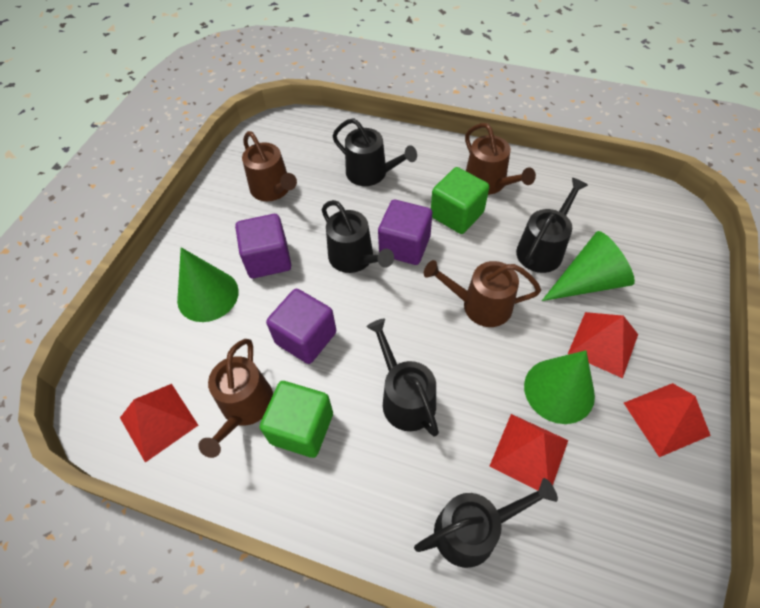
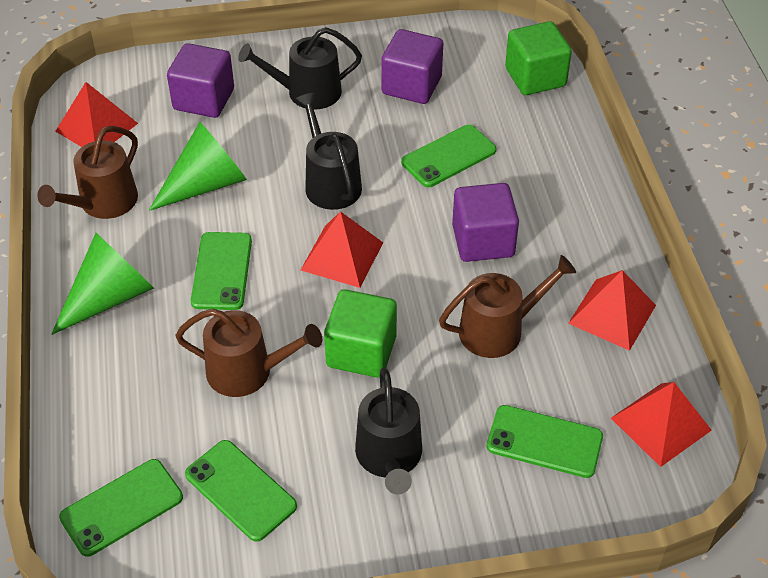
black watering can: [322,200,394,273] [332,118,417,186] [366,319,439,437] [414,478,558,568] [516,178,588,273] = 5 -> [238,27,362,110] [296,92,362,210] [355,368,422,495] = 3
brown watering can: [198,339,273,458] [242,131,297,201] [424,260,541,327] [465,123,536,195] = 4 -> [37,126,138,219] [175,309,322,397] [439,255,576,358] = 3
green cone: [177,247,239,322] [524,350,595,424] [542,231,635,301] = 3 -> [51,233,154,335] [149,122,247,211] = 2
green phone: none = 0 -> [59,459,183,557] [185,440,297,542] [191,232,252,310] [401,125,496,187] [487,405,603,478] = 5

